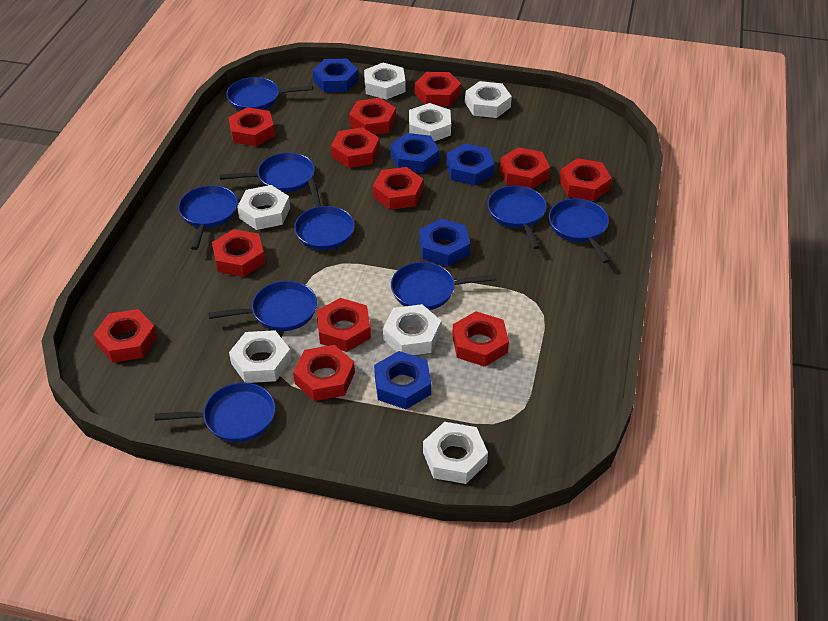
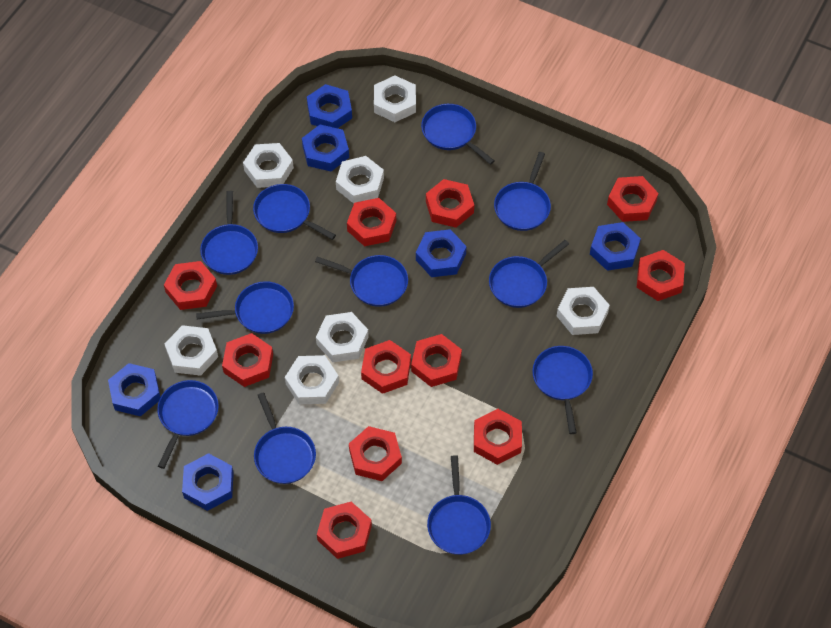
blue nut: [313,59,359,92] [374,351,431,410] [390,133,439,173] [419,219,470,266] [446,143,494,186] = 5 -> [108,363,161,417] [182,453,234,511] [302,125,349,171] [307,84,352,128] [416,229,467,277] [590,222,641,271] = 6
blue pan: [155,383,275,442] [178,185,238,250] [208,281,317,331] [219,153,315,193] [226,77,313,110] [294,179,355,250] [391,262,496,310] [487,186,547,249] [549,199,610,263] = 9 -> [157,380,219,469] [196,281,294,334] [200,191,258,275] [253,184,336,240] [254,392,316,484] [315,255,408,307] [421,104,494,165] [427,455,491,555] [489,240,569,308] [494,152,551,231] [532,346,593,434] = 11
red nut: [93,309,157,362] [212,229,265,277] [228,107,275,147] [293,345,355,401] [317,298,371,352] [331,127,380,168] [349,98,396,135] [373,167,423,210] [415,72,461,106] [452,311,509,367] [500,147,550,189] [559,158,612,201] = 12 -> [164,261,217,310] [222,333,273,387] [317,502,372,559] [347,198,396,246] [349,426,402,481] [361,340,411,394] [411,334,462,387] [426,179,474,228] [474,409,522,465] [607,176,658,222] [636,250,685,301] = 11

